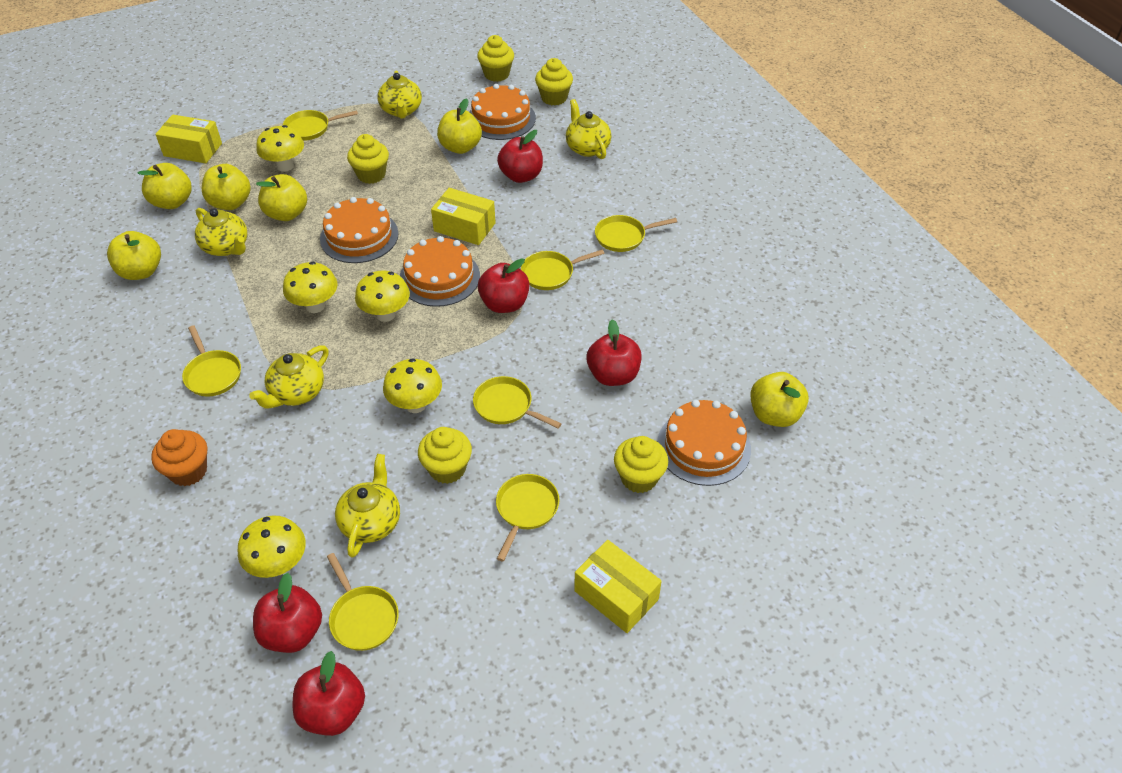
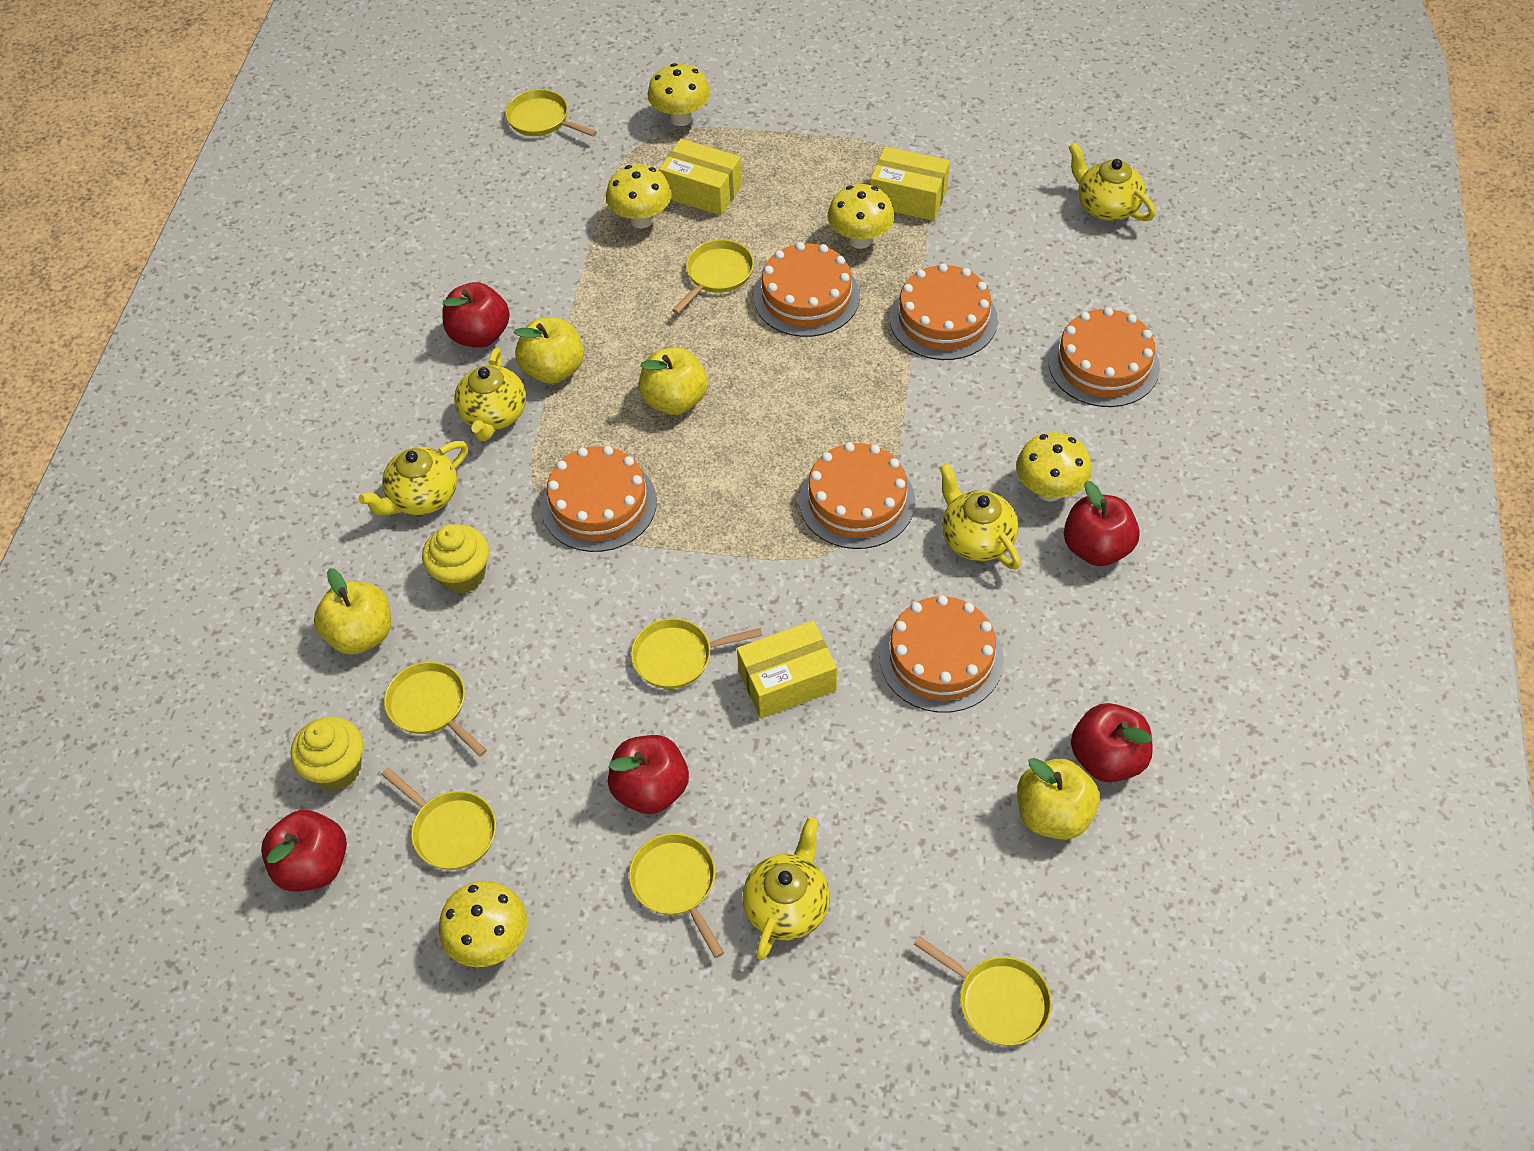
orange cake: [320,197,399,263] [400,236,480,307] [469,84,536,140] [657,400,751,486] = 4 -> [541,446,657,552] [754,242,860,337] [799,442,915,549] [879,595,1004,713] [890,263,998,360] [1049,307,1160,407] = 6
orange cupcake: [151,429,207,486] = 1 -> none = 0
yellow apple: [107,231,161,280] [138,163,192,209] [201,164,251,210] [256,174,307,221] [437,98,482,154] [750,372,809,427] = 6 -> [314,568,391,655] [514,317,584,384] [639,348,708,415] [1017,758,1100,840] = 4
yellow cupcake: [347,134,389,184] [418,427,472,484] [477,35,514,82] [535,58,573,105] [614,436,668,493] = 5 -> [291,717,363,790] [422,524,489,594] = 2

